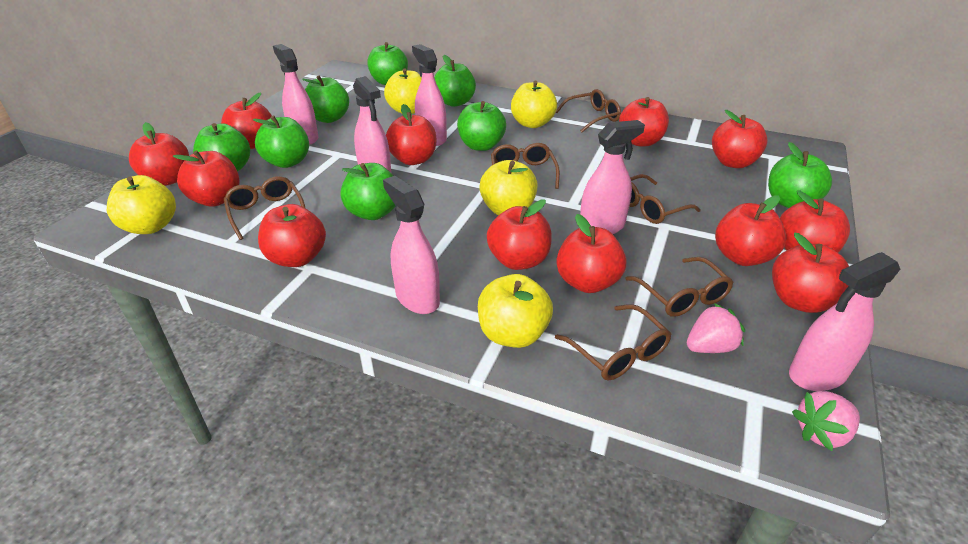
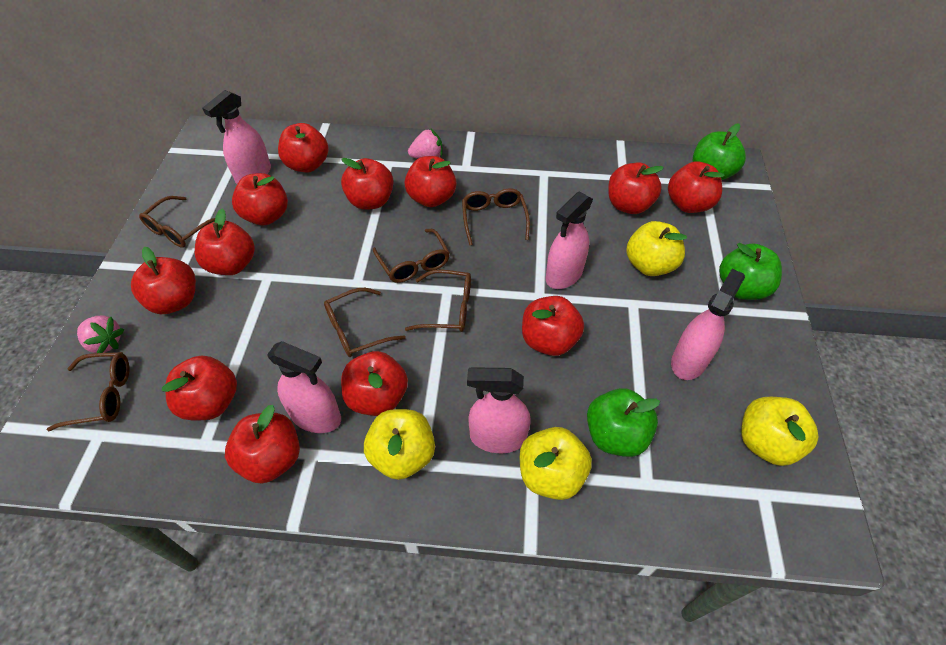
green apple: [193,123,250,172] [253,115,309,168] [302,75,349,123] [340,163,395,220] [368,42,408,85] [434,55,476,107] [457,101,506,151] [768,142,832,208] = 8 -> [587,388,660,457] [693,123,746,180] [719,243,782,300] = 3
pink spray bottle: [273,44,318,145] [353,76,392,174] [383,176,440,314] [412,44,447,146] [580,120,645,234] [789,252,900,391] = 6 -> [202,90,271,184] [267,341,341,433] [467,367,531,453] [546,191,593,289] [671,269,745,380] = 5
yellow apple: [107,175,176,234] [384,69,422,114] [478,274,553,348] [479,160,538,215] [511,81,557,128] = 5 -> [364,409,435,480] [520,427,592,500] [626,221,687,276] [741,397,818,466] = 4

